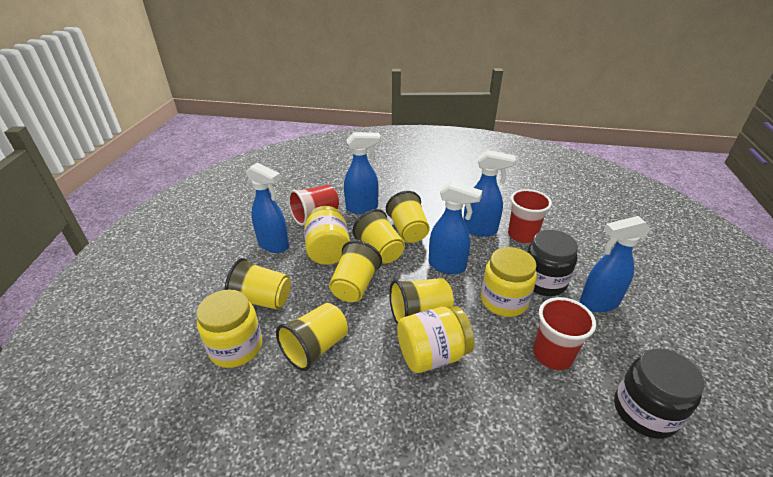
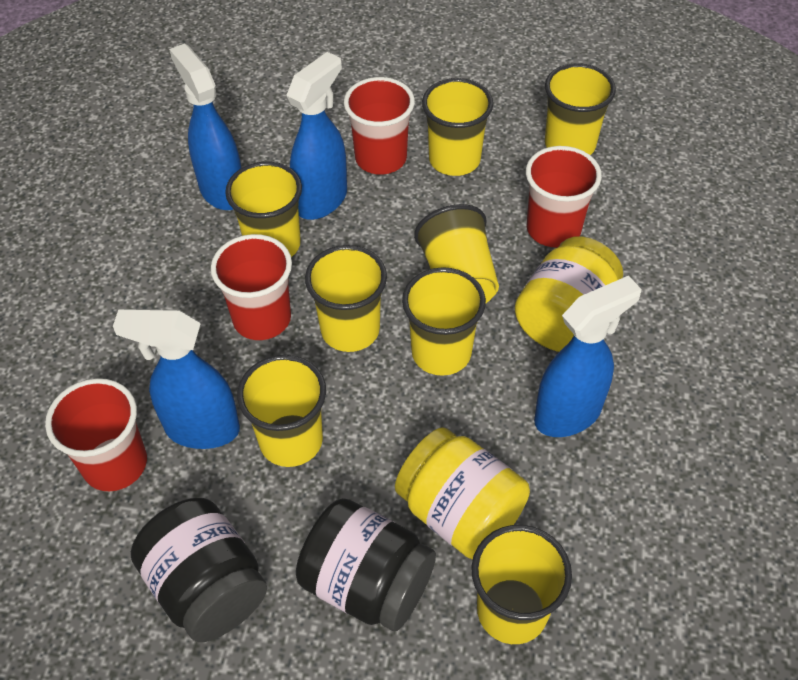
blue spray bottle: [246,162,289,253] [344,132,381,214] [429,181,482,274] [463,150,516,237] [580,216,651,312] = 5 -> [113,309,240,449] [169,43,241,210] [286,52,347,220] [534,276,641,437] = 4
red cup: [288,185,339,226] [508,189,552,243] [533,297,596,370] = 3 -> [45,378,147,491] [211,234,292,340] [344,77,415,174] [526,146,602,248] = 4
yellow cup: [224,258,291,310] [276,303,348,371] [329,241,382,302] [353,209,405,264] [386,191,430,243] [389,278,454,325] = 6 -> [225,162,302,257] [237,355,326,467] [305,245,387,352] [402,267,486,376] [414,204,499,303] [422,78,493,176] [471,525,572,644] [545,63,616,155] = 8
yellow jar: [196,290,262,368] [304,206,350,265] [397,306,474,373] [481,247,537,317] = 4 -> [395,427,530,559] [515,236,623,352] = 2

